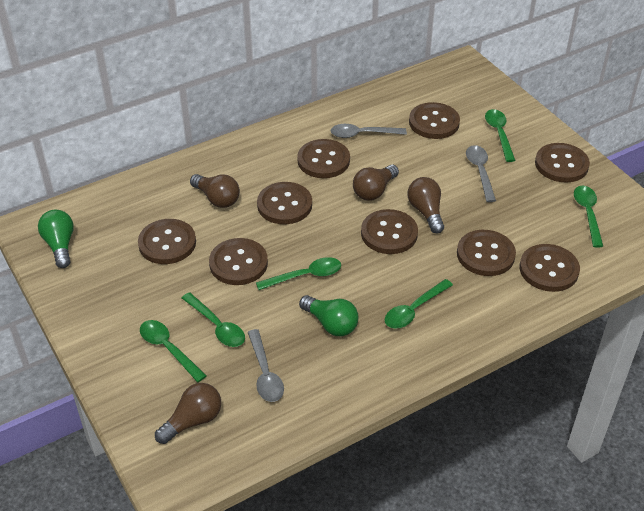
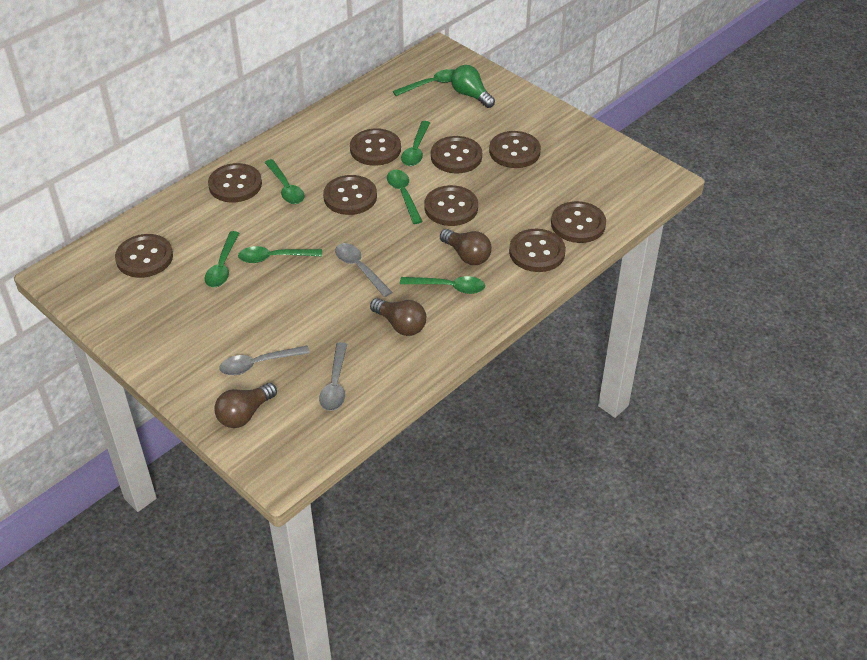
brown light bulb: [155,383,221,444] [190,174,240,208] [353,165,399,201] [408,177,444,234] = 4 -> [215,383,277,428] [370,298,426,336] [440,229,492,265] = 3
green light bulb: [38,209,74,268] [299,295,358,336] = 2 -> [451,65,495,108] = 1
green spoon: [140,320,207,382] [182,292,245,347] [256,257,341,290] [385,279,453,329] [485,109,516,162] [574,186,603,247] = 6 -> [205,231,239,287] [238,246,322,263] [264,159,305,204] [387,170,423,224] [393,69,454,96] [400,276,485,294] [401,121,430,166] = 7

